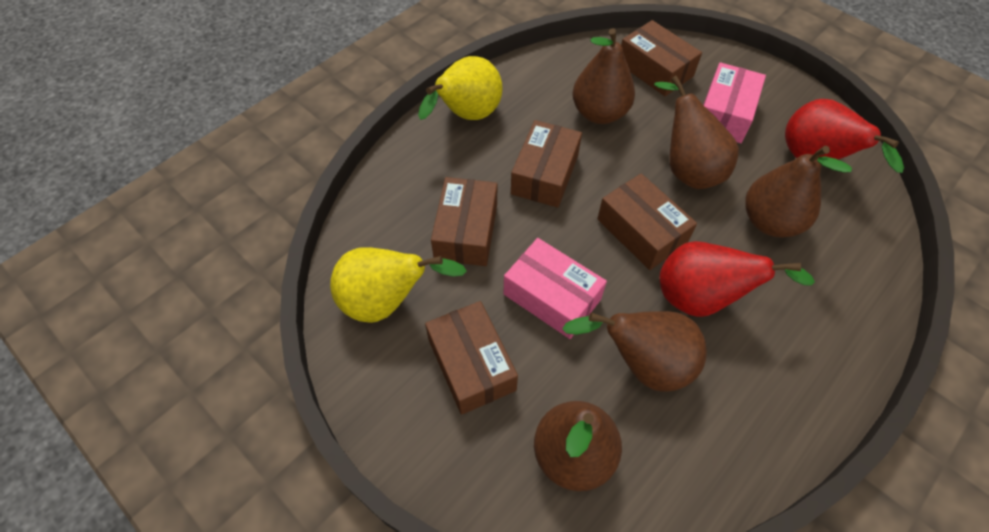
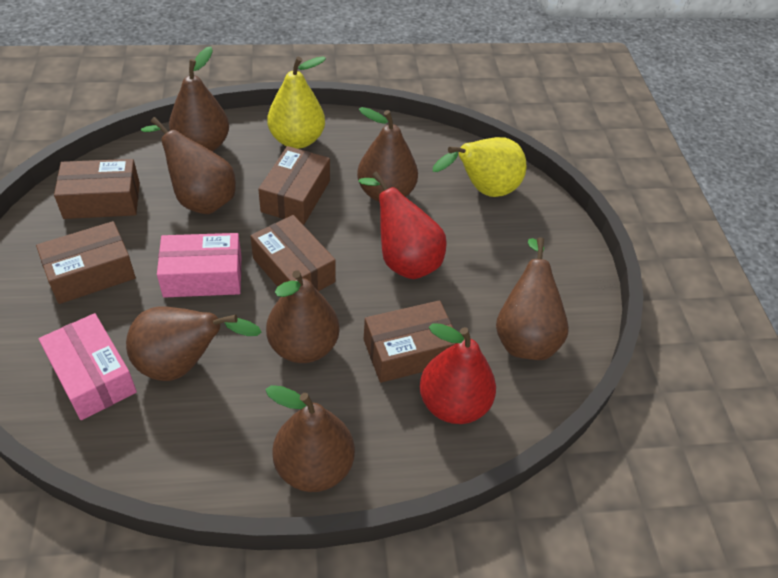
brown pear: [534,401,622,491] [562,311,707,392] [573,28,635,124] [654,76,739,189] [745,146,852,238] = 5 -> [126,306,261,381] [141,117,236,214] [169,47,229,152] [265,385,355,492] [266,270,339,363] [357,107,418,202] [496,237,569,360] = 7

